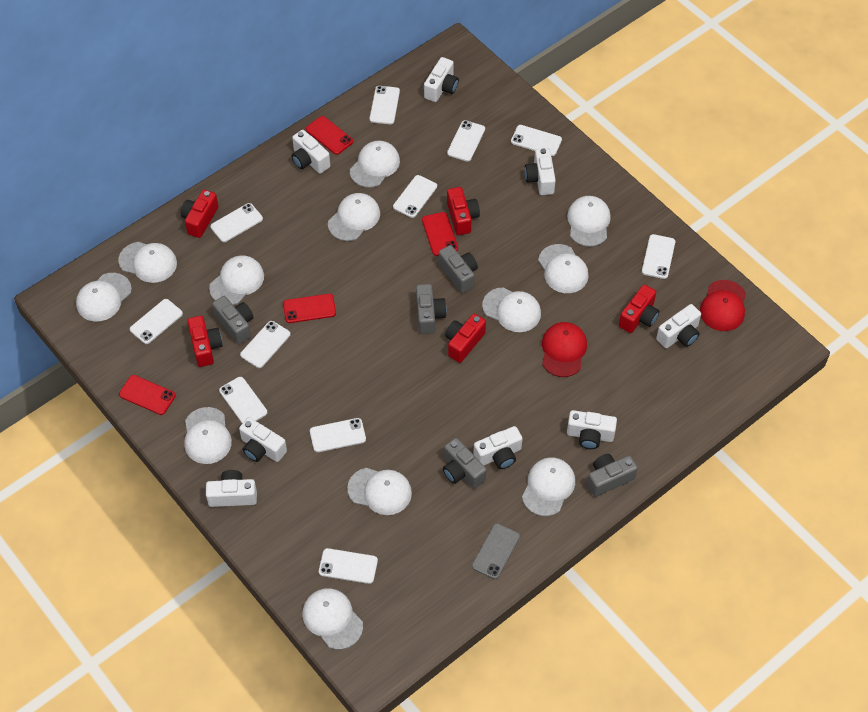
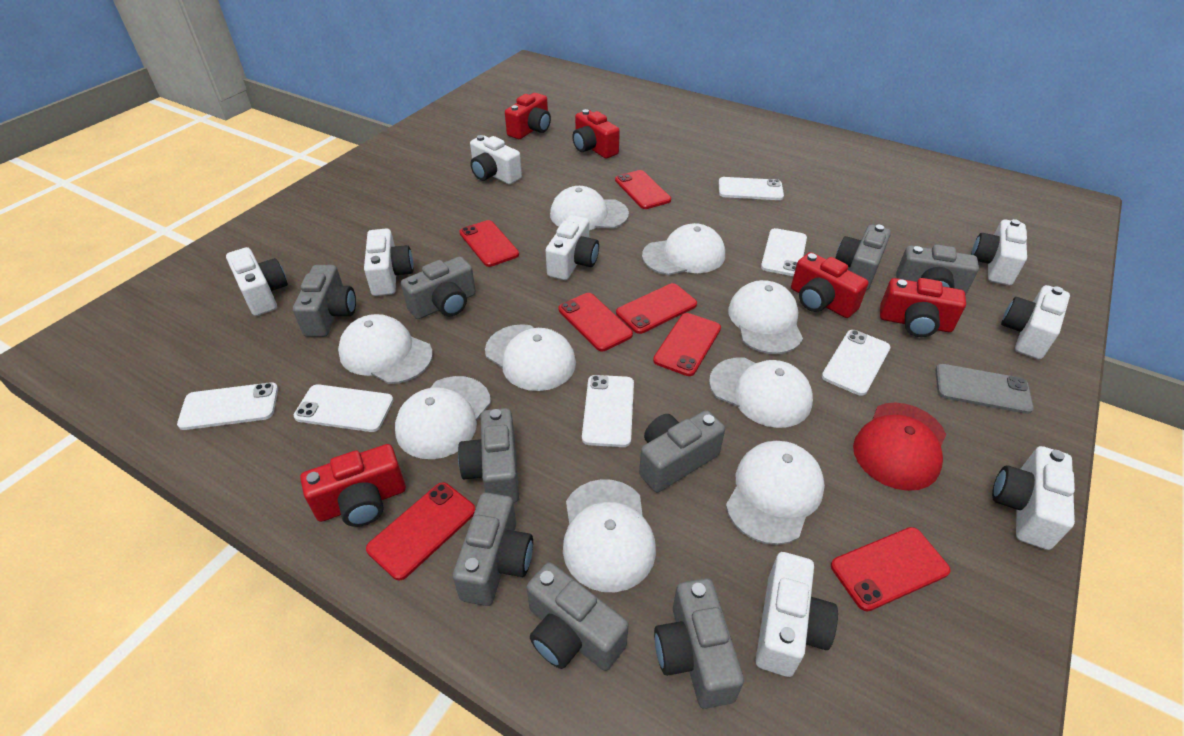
grey camera: [212,296,254,344] [416,284,447,334] [439,245,478,293] [443,438,487,489] [587,454,638,497] = 5 -> [293,265,356,337] [401,257,476,319] [453,493,533,606] [458,408,519,503] [526,562,628,671] [639,410,725,493] [654,578,744,709] [835,224,891,290] [896,244,979,295] = 9
red cap: [542,322,587,377] [700,280,746,331] = 2 -> [853,403,946,491] = 1
red phone: [119,375,176,415] [283,294,336,323] [306,116,353,155] [422,212,458,256] = 4 -> [366,482,475,580] [459,220,519,267] [559,293,633,351] [615,170,671,209] [616,283,697,334] [653,313,721,376] [831,527,951,612] = 7
white cap: [76,273,132,321] [118,242,177,283] [184,407,232,464] [209,255,264,305] [303,588,363,650] [328,193,380,241] [347,468,412,515] [350,141,400,188] [482,287,541,332] [522,457,575,516] [538,244,589,293] [567,196,611,247] = 12 -> [338,314,433,384] [395,376,491,459] [485,324,576,391] [550,186,629,230] [563,479,656,592] [642,223,725,275] [709,357,813,428] [726,441,825,545] [728,280,803,354] = 9
white phone: [130,299,183,344] [210,203,263,242] [219,377,267,423] [240,321,290,368] [310,418,366,452] [319,548,378,584] [370,86,400,124] [393,175,437,218] [447,120,485,162] [511,125,562,156] [642,234,675,279] = 11 -> [177,382,278,430] [294,384,394,432] [582,375,634,447] [719,177,784,200] [761,228,807,276] [822,330,890,396] = 6

